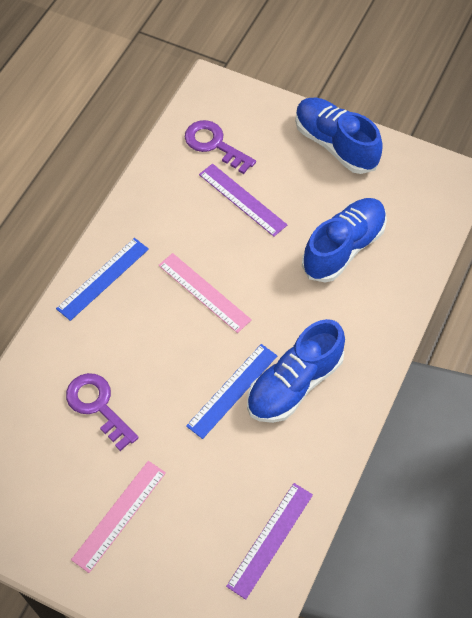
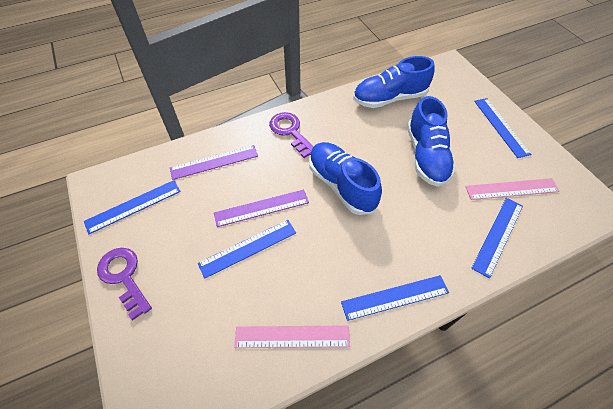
blue ruler: [56,238,149,321] [186,344,277,439] = 2 -> [84,180,181,234] [198,220,296,279] [341,275,449,321] [471,198,523,278] [474,98,531,158] = 5

